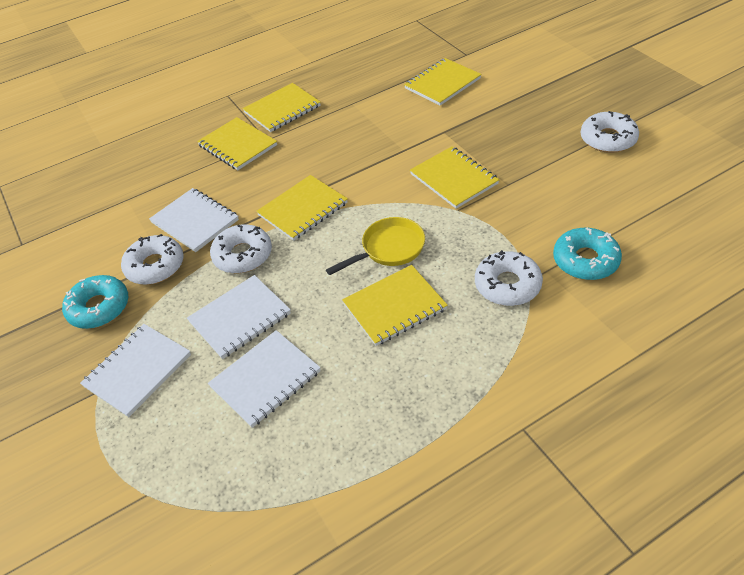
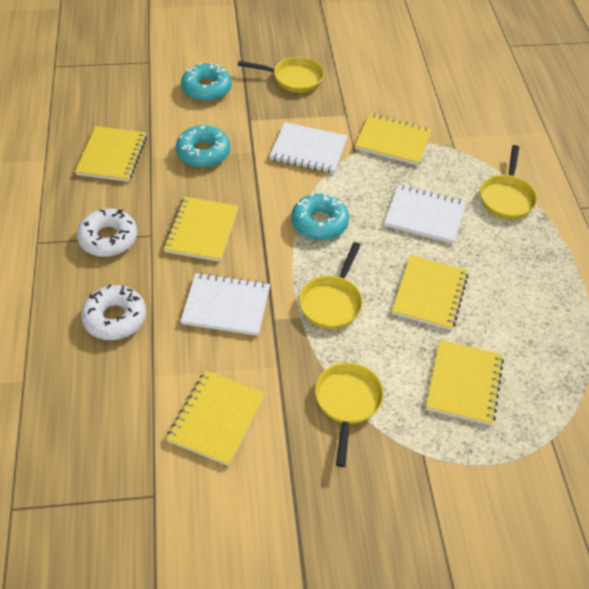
turquoise donut: [62,275,128,329] [553,228,622,280] = 2 -> [176,125,230,167] [181,62,232,102] [291,193,349,240] = 3
white donut: [121,234,184,285] [210,224,272,273] [475,250,543,306] [581,111,639,153] = 4 -> [77,208,137,257] [81,284,146,340] = 2
white notebook: [80,324,191,417] [149,188,239,252] [187,275,291,359] [208,330,321,428] = 4 -> [181,273,270,336] [270,122,348,173] [384,185,466,244] = 3
yellow pan: [326,217,425,275] = 1 -> [238,57,324,93] [299,242,363,329] [315,362,384,467] [480,145,537,219] = 4

